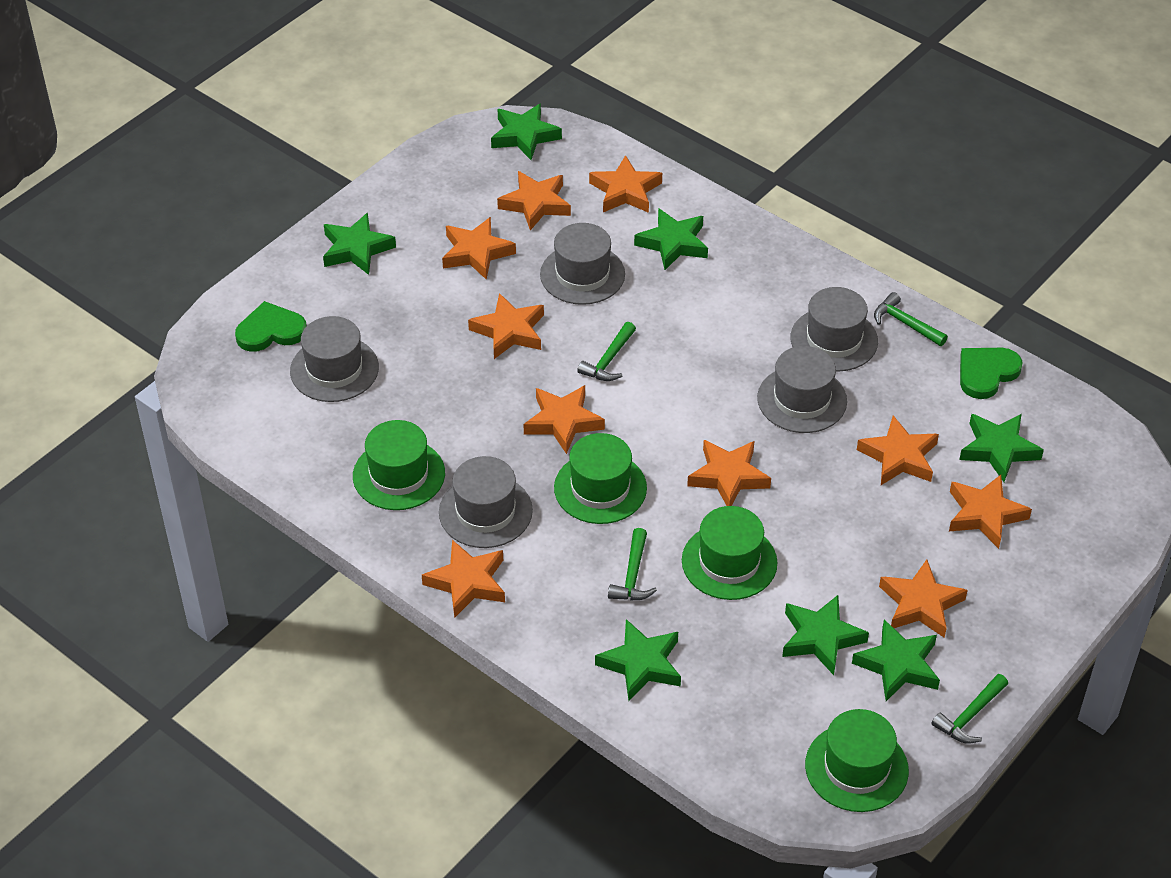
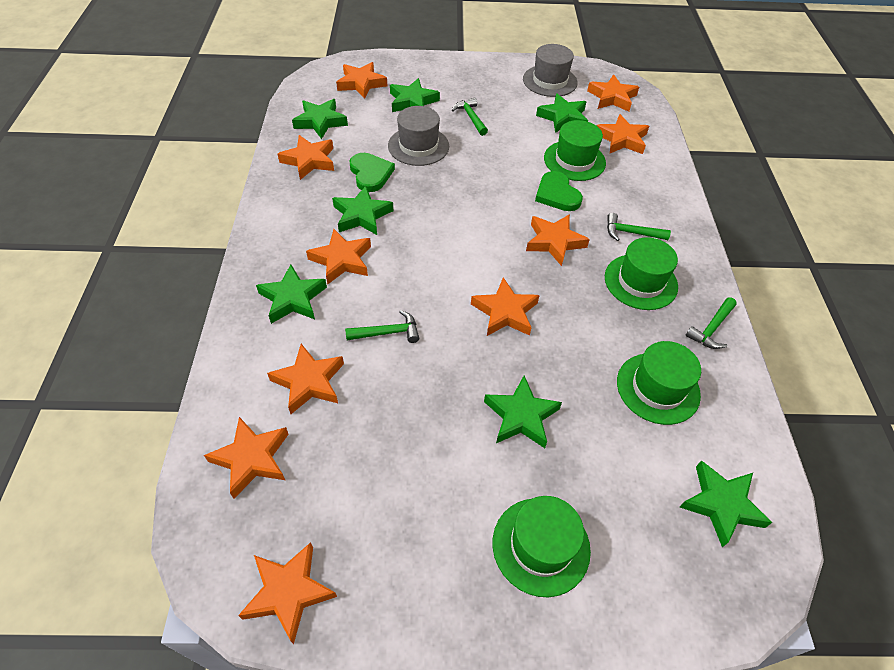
grey hat: [290,316,379,402] [439,456,533,548] [540,223,625,305] [757,346,847,433] [791,287,878,372] = 5 -> [388,106,449,166] [523,44,578,97] = 2

